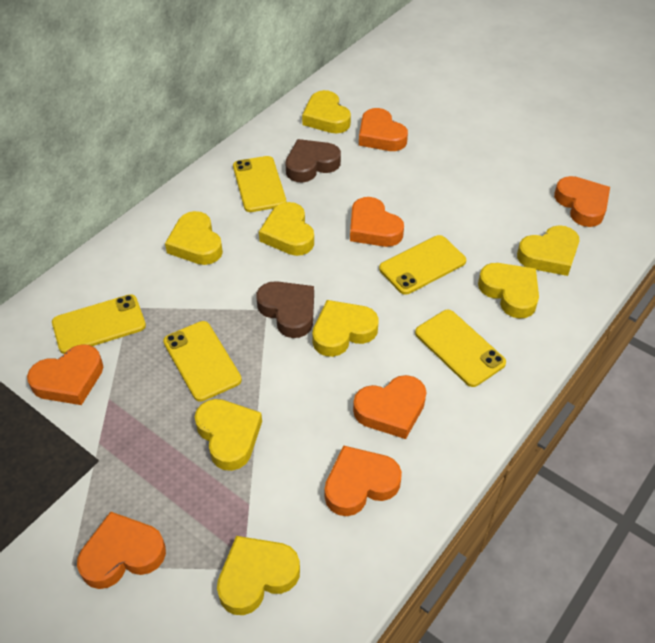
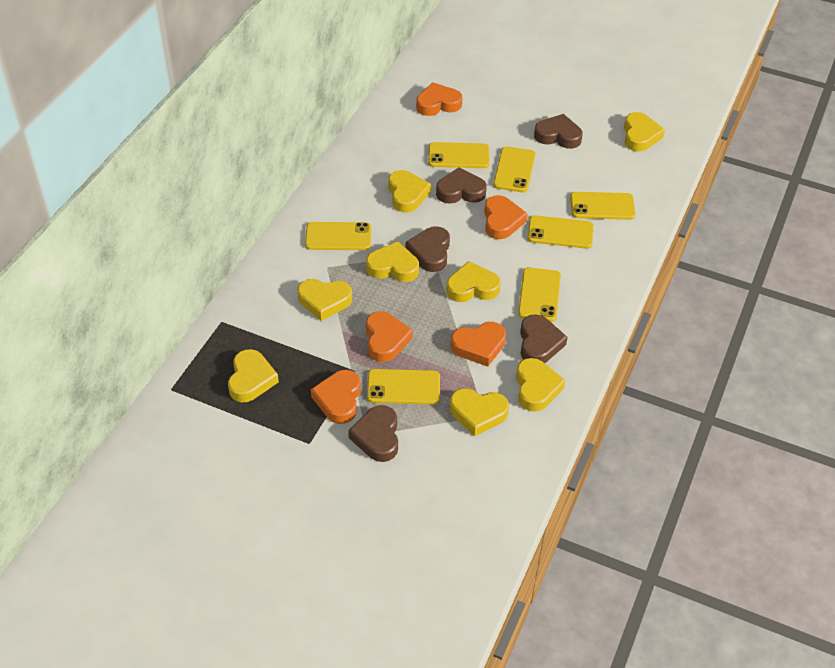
brown heart: [256,281,314,338] [285,139,341,183] = 2 -> [348,405,398,462] [406,226,450,272] [436,167,487,204] [520,314,568,363] [534,114,583,149] = 5
orange heart: [27,344,103,405] [77,512,166,589] [325,446,402,516] [350,197,404,247] [353,375,426,439] [359,108,408,151] [554,176,610,227] = 7 -> [311,370,361,424] [366,311,413,362] [416,82,463,116] [451,322,506,367] [484,195,528,239] = 5
yellow phone: [52,294,146,354] [163,321,242,402] [233,156,286,212] [379,235,466,295] [415,310,506,387] = 5 -> [305,222,371,250] [367,369,440,405] [428,142,490,168] [493,146,536,193] [518,267,561,322] [527,215,594,249] [570,192,636,220] = 7

